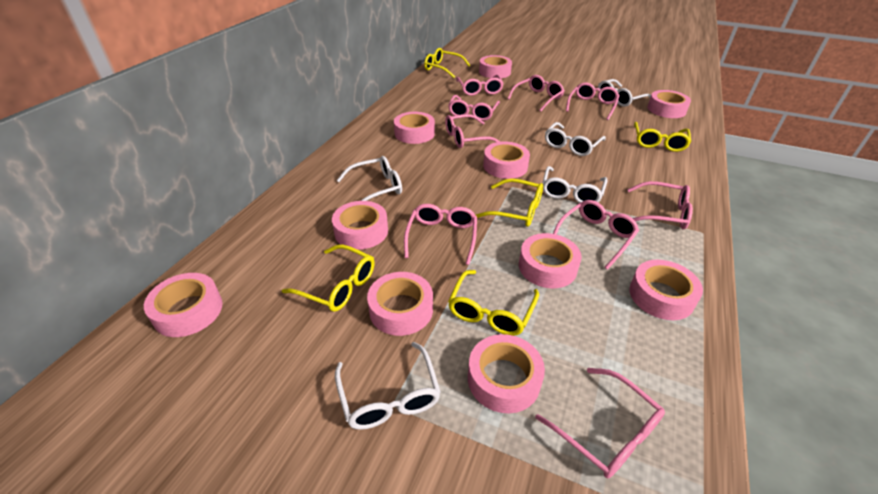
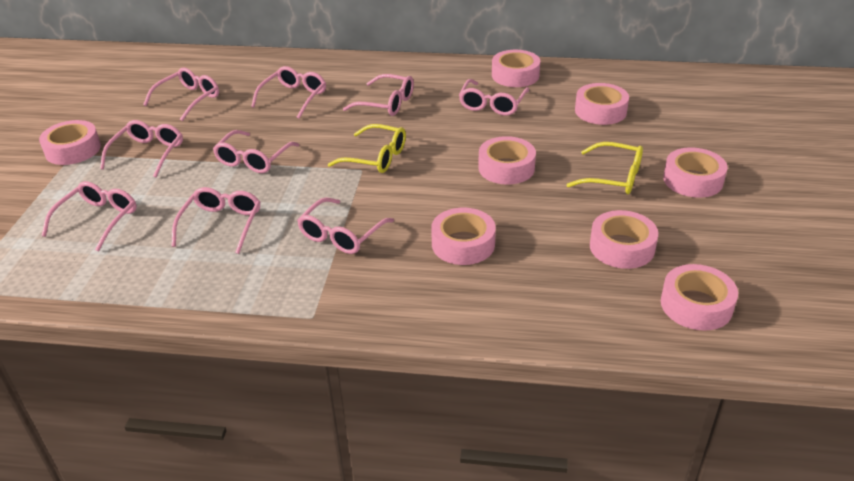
pink tape: [144,273,223,337] [332,201,388,249] [367,272,433,336] [394,112,435,144] [468,334,545,413] [479,55,512,78] [483,141,530,179] [519,233,581,288] [630,260,703,320] [648,90,691,118] = 10 -> [39,120,101,165] [431,208,496,265] [478,136,536,185] [492,50,540,87] [575,83,629,125] [590,210,658,269] [661,264,738,331] [663,147,727,198] = 8
white glasses: [335,342,441,430] [337,156,402,201] [542,166,608,203] [545,122,606,156] [598,79,651,107] = 5 -> none = 0
yellow glasses: [282,245,375,312] [424,48,470,78] [448,270,539,336] [476,178,543,227] [634,122,691,152] = 5 -> [328,124,406,173] [566,142,643,194] = 2

